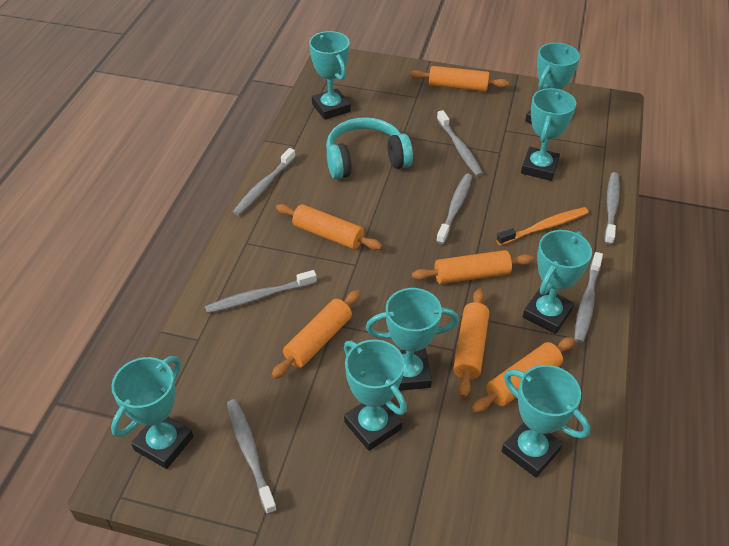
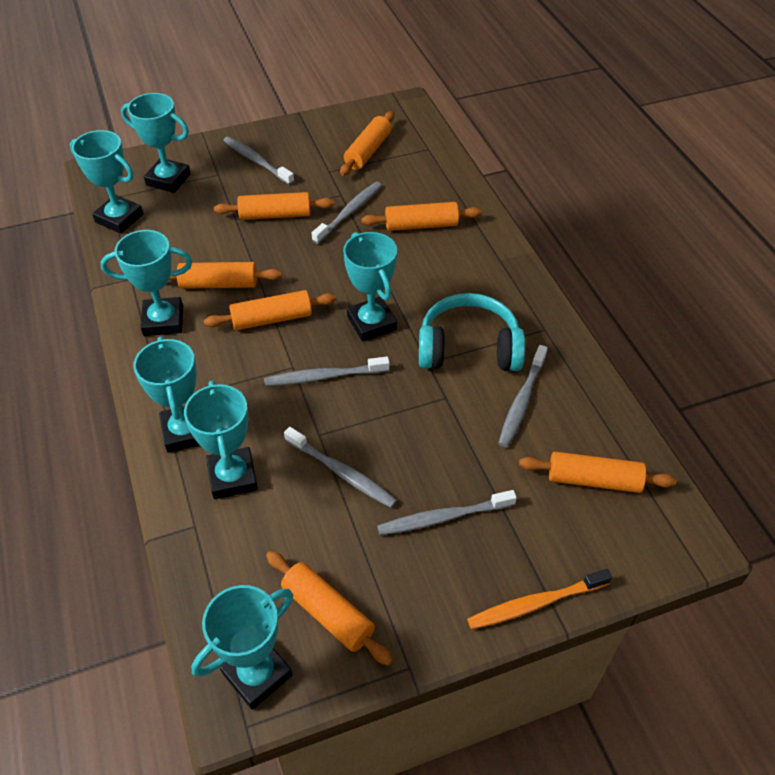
grey toothbrush: [205,270,317,314] [227,399,277,515] [233,148,295,216] [436,174,472,244] [437,110,483,177] [574,252,603,343] [604,172,620,245] = 7 -> [223,136,294,185] [264,356,390,386] [284,427,397,508] [312,182,382,244] [377,490,517,535] [498,345,548,448] = 6
orange rolling pin: [271,290,361,379] [276,204,382,250] [410,66,509,92] [412,250,534,284] [453,288,489,398] [472,337,575,413] = 6 -> [169,262,282,289] [204,290,336,330] [214,192,334,220] [266,551,393,666] [340,111,394,176] [361,202,482,231] [519,452,676,493] = 7
turquoise trophy: [111,356,193,469] [309,31,350,120] [344,339,407,451] [366,288,459,391] [502,365,590,477] [521,88,576,181] [523,230,592,334] [525,43,580,124] = 8 -> [70,130,143,234] [101,230,192,336] [121,93,191,193] [133,336,199,453] [184,380,258,499] [192,585,293,710] [343,232,397,341] = 7

